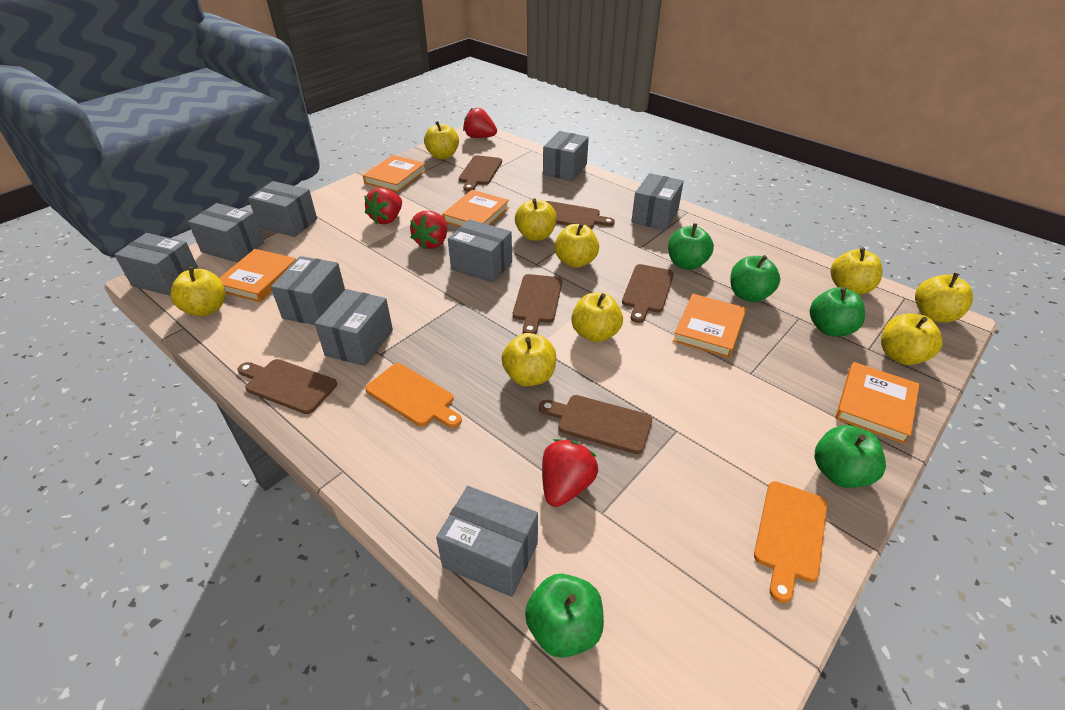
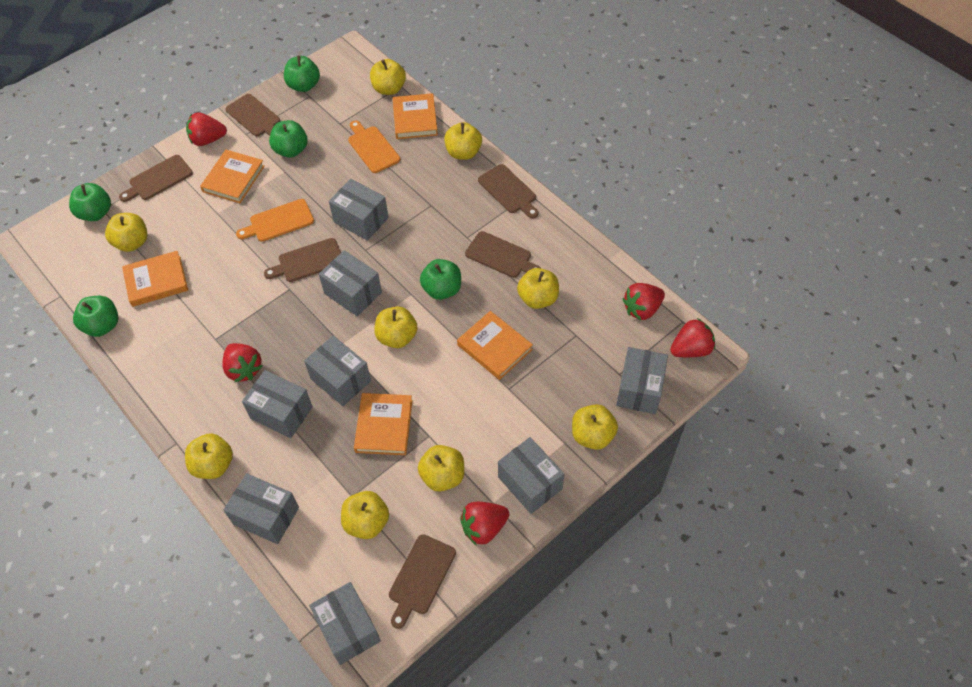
grey box: [114,233,198,296] [188,203,264,263] [248,181,317,237] [271,256,345,325] [315,289,393,366] [436,486,538,597] [448,219,512,283] [543,131,589,181] [631,173,684,231] = 9 -> [224,473,299,544] [242,370,313,438] [304,336,371,406] [309,582,381,665] [319,250,382,316] [329,179,389,241] [498,437,564,514] [616,347,668,414] = 8
red strawberry: [365,188,402,224] [410,211,447,249] [463,107,497,138] [542,439,598,507] = 4 -> [186,112,227,146] [222,343,263,383] [460,502,509,546] [623,283,665,320] [670,318,715,357] = 5

